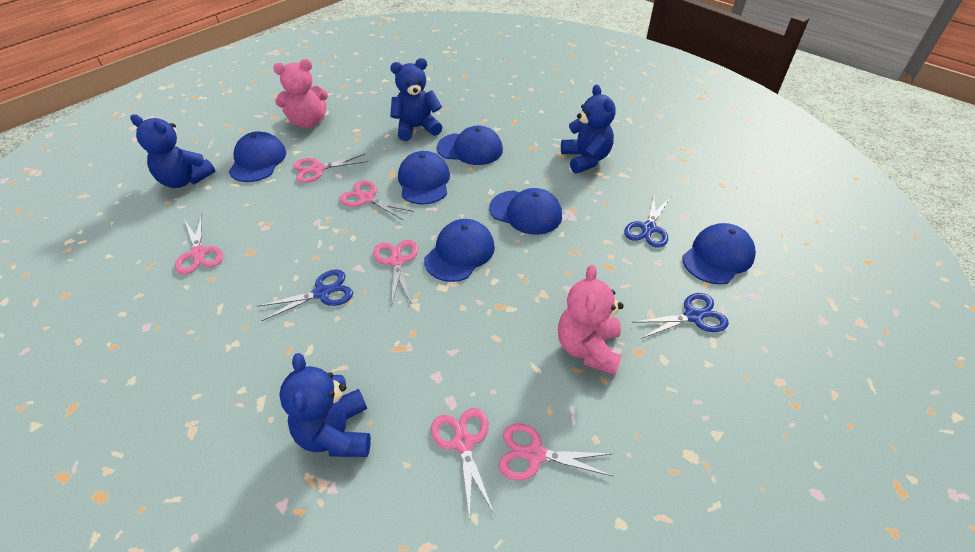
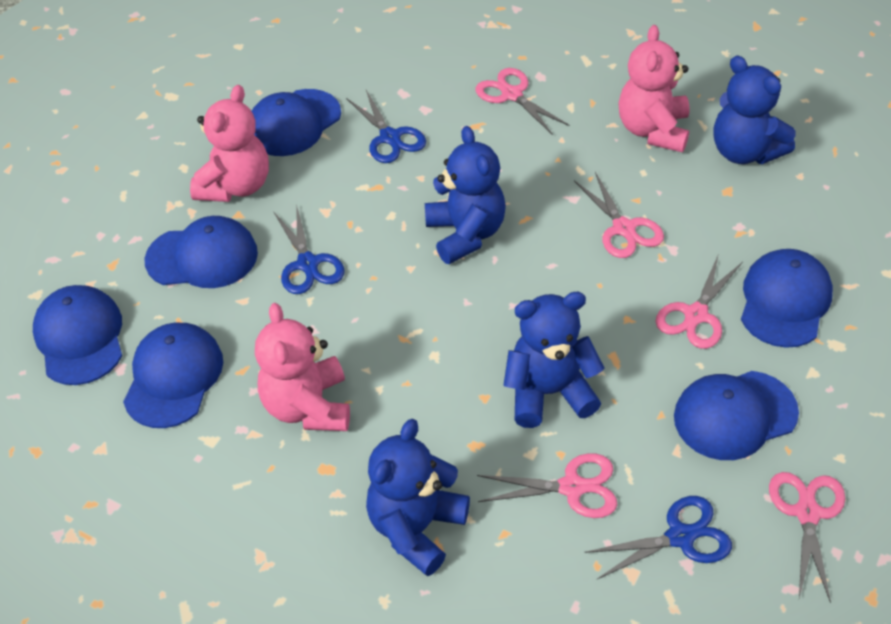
pink scissors: [175,214,223,274] [293,154,368,183] [339,180,414,221] [373,240,418,303] [431,408,494,520] [499,423,613,481] = 6 -> [476,68,570,135] [477,453,617,518] [574,172,664,258] [656,256,743,349] [769,472,845,603] = 5
pink teddy bear: [273,59,328,128] [558,265,624,375] = 2 -> [190,85,269,202] [255,303,350,431] [619,25,690,152] = 3

